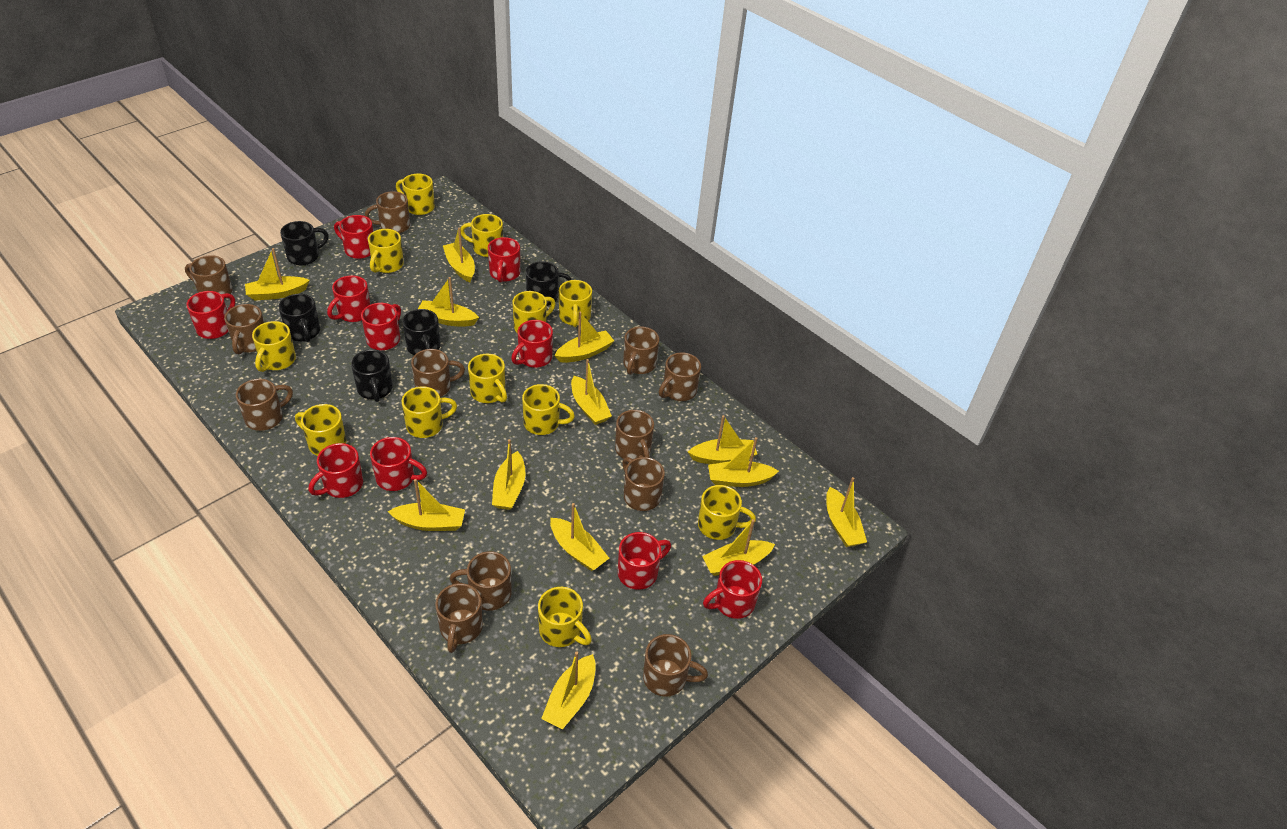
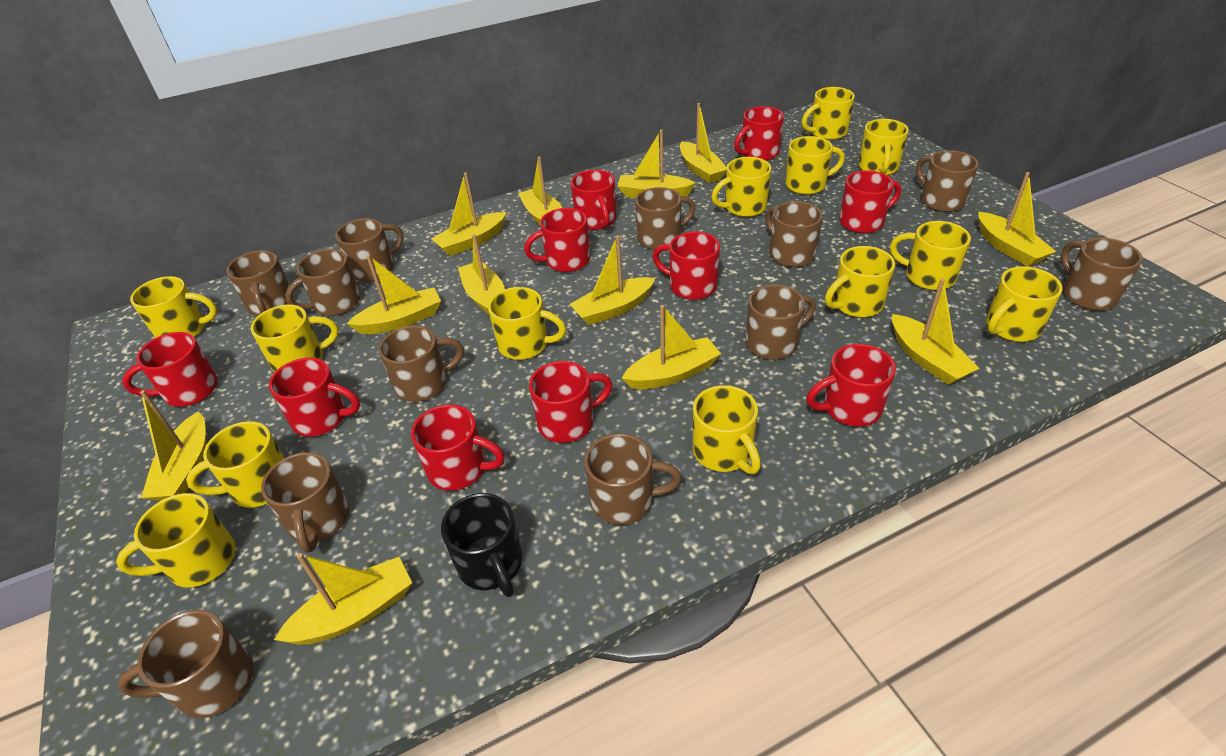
black mug: [279,294,320,342] [280,221,329,265] [351,349,393,402] [402,309,441,355] [526,261,571,306] = 5 -> [441,493,522,597] = 1
yellow boat: [245,248,310,301] [388,479,465,531] [418,277,479,326] [443,227,475,282] [492,439,526,510] [541,651,596,730] [550,503,609,571] [554,312,614,363] [571,359,612,425] [688,415,757,464] [702,519,775,576] [708,437,779,487] [826,477,867,547] = 13 -> [140,390,206,501] [274,553,412,645] [347,255,441,334] [431,172,507,256] [458,234,505,314] [518,156,562,225] [569,235,655,325] [618,129,696,198] [622,305,721,389] [680,103,727,183] [892,279,980,385] [978,172,1056,267] = 12
yellow mug: [252,321,296,372] [295,404,346,456] [368,229,404,273] [396,174,435,215] [401,386,457,438] [460,214,503,257] [468,354,507,403] [512,291,556,333] [522,384,575,435] [538,587,592,647] [559,280,592,327] [698,485,756,540] = 12 -> [116,493,236,588] [130,276,217,338] [186,421,284,508] [251,304,338,373] [488,287,566,360] [693,385,761,474] [711,157,771,217] [785,136,845,195] [802,87,855,140] [825,246,895,317] [859,119,909,175] [890,221,971,290] [986,266,1063,342] = 13

